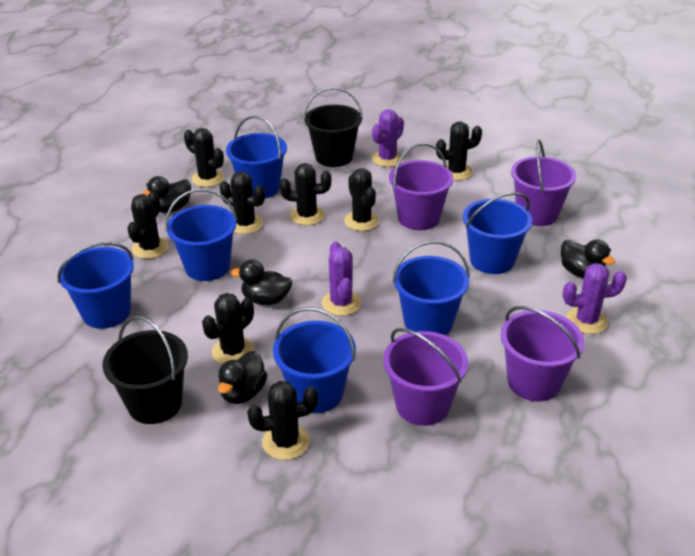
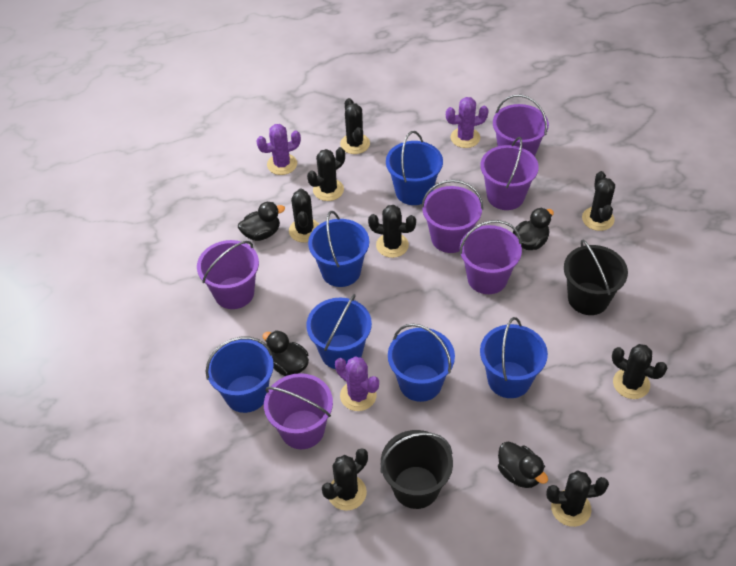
purple bucket: [384,328,468,426] [389,143,453,230] [501,306,584,401] [511,139,576,226] = 4 -> [197,240,259,309] [264,373,333,449] [421,180,483,253] [459,220,522,294] [480,137,539,210] [493,95,549,156] = 6

